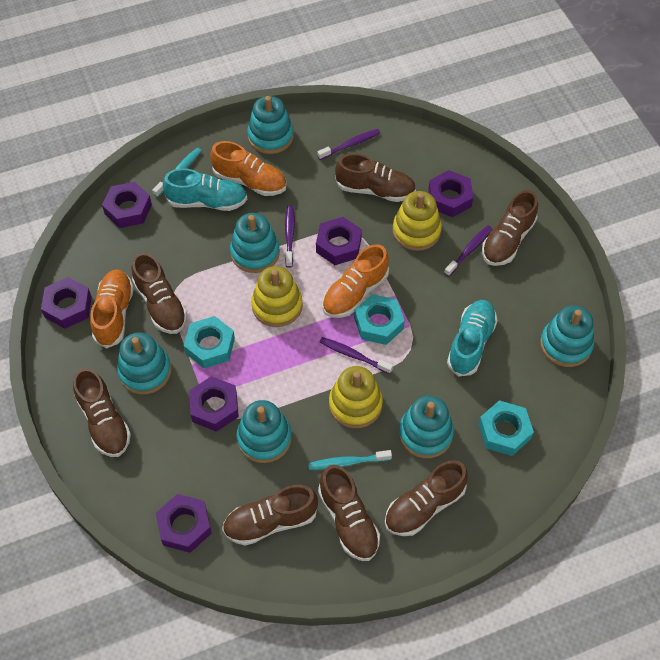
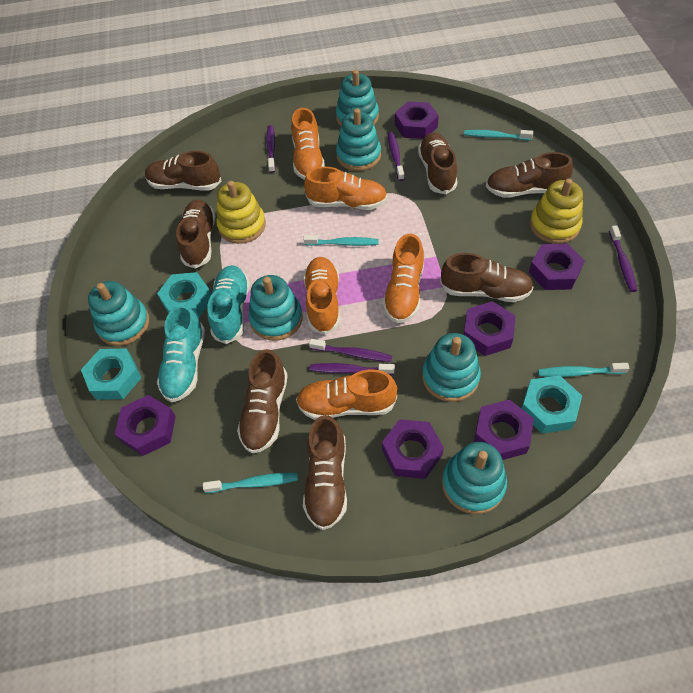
orange shoe: [90,269,134,349] [210,141,286,196] [322,244,389,318] = 3 -> [291,108,325,180] [296,369,398,420] [303,257,340,335] [304,167,387,210] [383,234,424,323] = 5
purple toothbrush: [285,205,295,268] [317,129,380,160] [320,337,393,374] [444,225,492,277] = 4 -> [266,125,275,173] [309,339,392,362] [310,363,395,375] [388,132,404,181] [609,225,637,292] = 5
turquoise toothbrush: [152,148,202,197] [308,450,392,470] = 2 -> [203,473,298,493] [303,235,379,246] [464,130,533,140] [538,363,629,377] = 4
yellow stacking toy: [251,266,303,327] [329,366,383,428] [392,191,442,251] = 3 -> [216,181,266,244] [530,179,583,244] = 2

